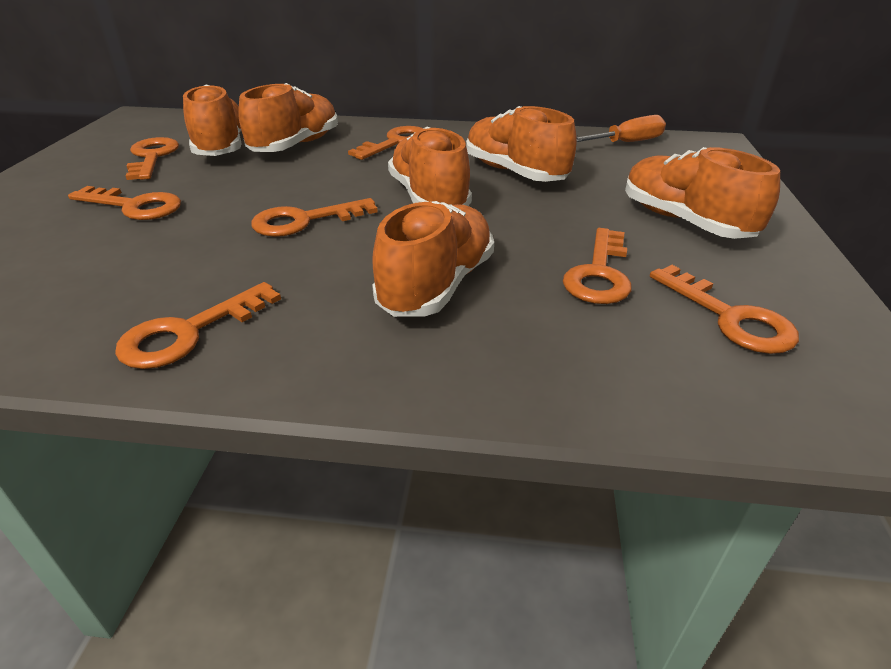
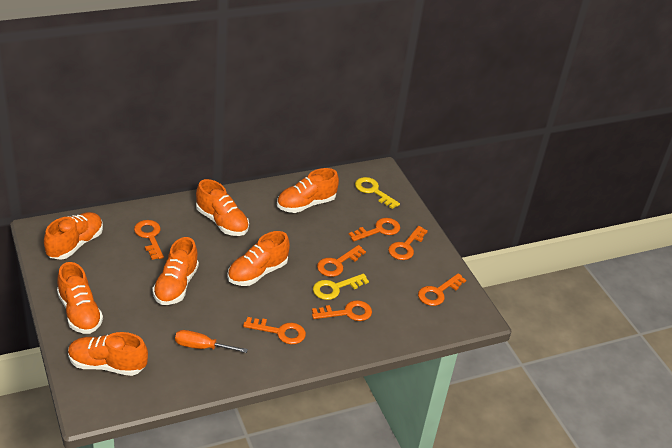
orange shoe: [183,84,242,156] [238,83,338,152] [372,201,494,317] [388,127,472,206] [466,106,577,182] [625,147,780,239] = 6 -> [44,212,103,260] [57,262,103,334] [68,332,148,376] [152,237,199,305] [196,179,249,236] [227,231,290,286] [277,168,339,213] = 7
yellow key: none = 0 -> [313,274,369,300] [355,177,400,209] = 2

